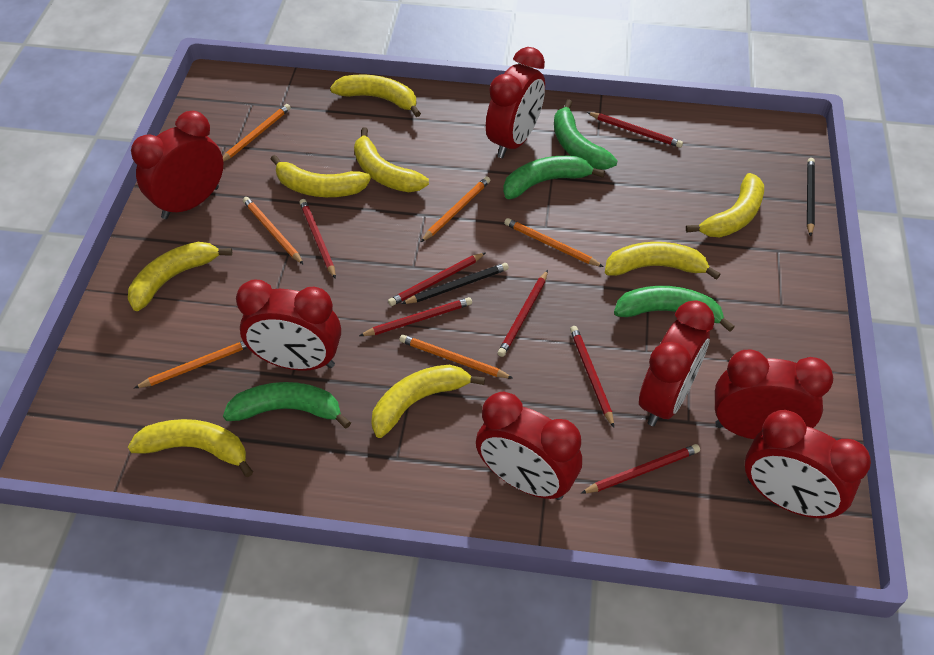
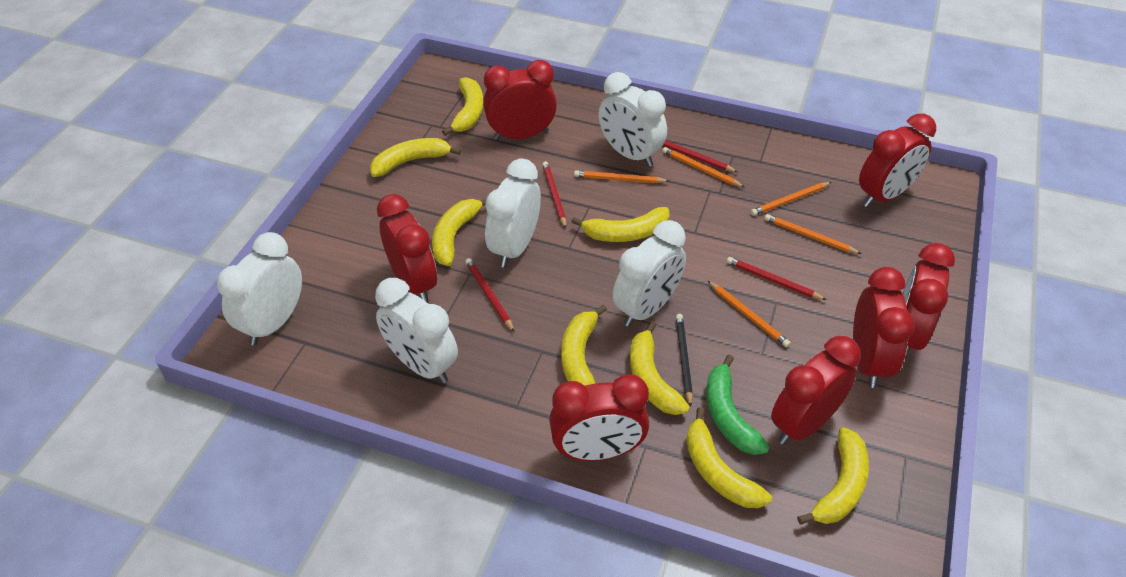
black pencil: [402,263,509,304] [807,158,815,237] = 2 -> [676,314,693,407] = 1
green banana: [223,382,351,429] [503,156,605,199] [554,99,618,170] [614,286,735,332] = 4 -> [706,355,769,455] = 1
orange pencil: [134,341,247,388] [223,104,291,162] [243,197,304,265] [399,335,513,379] [421,176,490,242] [504,218,604,267] = 6 -> [574,170,669,183] [662,147,745,188] [708,281,791,347] [751,182,831,216] [764,214,862,254] = 5
red pencil: [299,199,336,279] [359,297,472,336] [388,252,486,306] [497,270,548,357] [570,326,614,428] [581,444,700,494] [587,112,683,148] = 7 -> [465,258,515,332] [542,161,566,229] [663,140,738,172] [727,257,826,300] = 4
white clock: none = 0 -> [217,232,302,345] [375,278,458,384] [485,159,541,268] [598,72,667,167] [613,220,686,327] = 5

